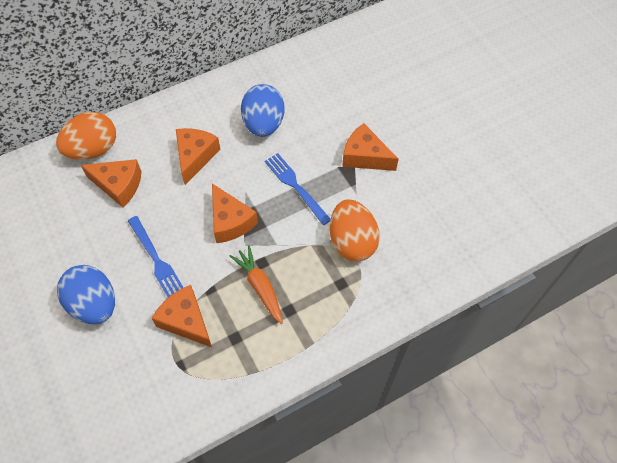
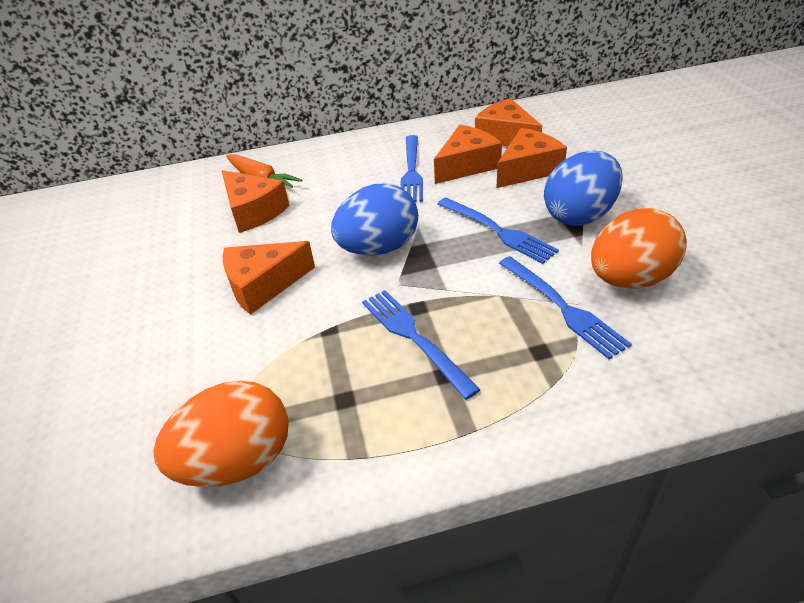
blue fork: [128,216,184,298] [265,153,331,225] = 2 -> [362,290,480,400] [401,135,423,202] [437,198,559,264] [499,256,632,359] = 4

